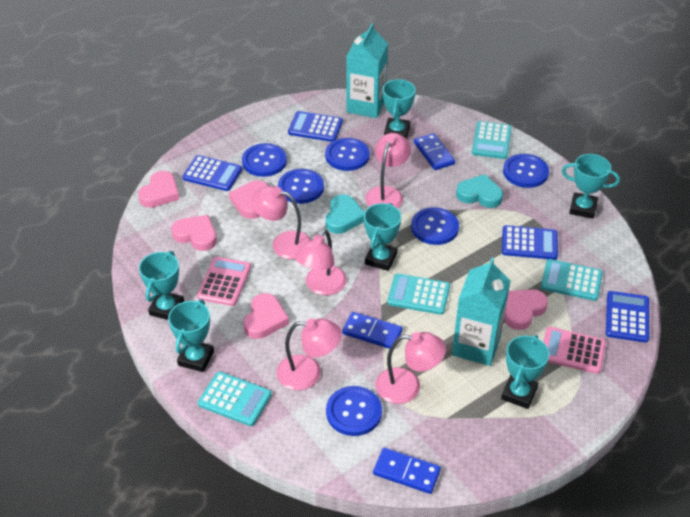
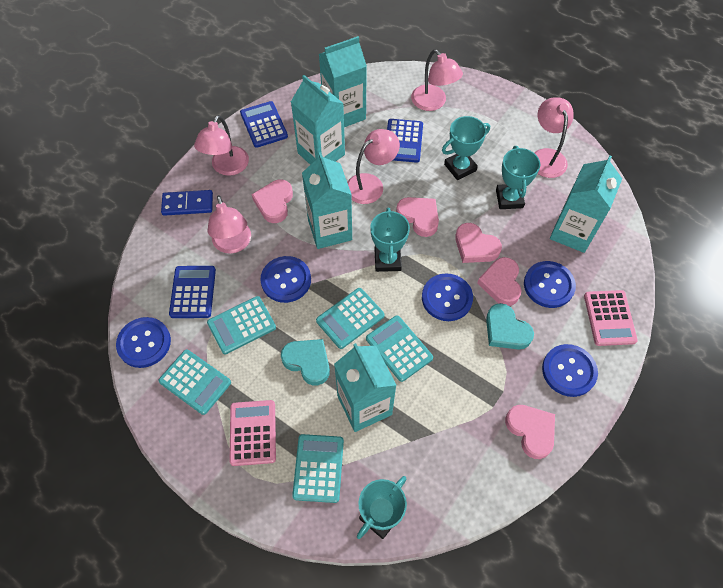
blue button: [242,143,287,177] [278,169,324,204] [325,138,370,171] [326,386,382,436] [411,207,459,245] [503,154,549,188] = 6 -> [116,317,171,368] [260,256,311,303] [422,273,473,321] [524,261,576,308] [542,344,598,397] = 5
blue calculator: [182,155,242,191] [288,111,343,142] [502,225,558,260] [606,291,649,342] = 4 -> [169,266,216,318] [240,101,288,148] [387,119,423,163] = 3
blue domino: [342,312,403,349] [373,448,441,494] [414,133,455,170] = 3 -> [161,190,213,216] = 1
turquoise calculator: [198,372,272,426] [387,274,450,315] [472,121,512,159] [541,259,603,301] = 4 -> [158,349,231,415] [207,296,276,355] [292,434,344,503] [316,288,385,349] [366,315,433,382] = 5
turquoise carton: [347,23,388,118] [452,257,511,366] = 2 -> [291,75,345,165] [302,152,352,249] [319,36,367,127] [334,343,396,432] [550,156,622,253] = 5
turquoise trophy: [139,251,184,320] [168,299,214,372] [364,203,401,271] [383,79,416,139] [501,335,549,409] [562,154,620,219] = 6 -> [357,476,407,539] [370,207,410,272] [442,116,490,180] [496,146,540,209] = 4

